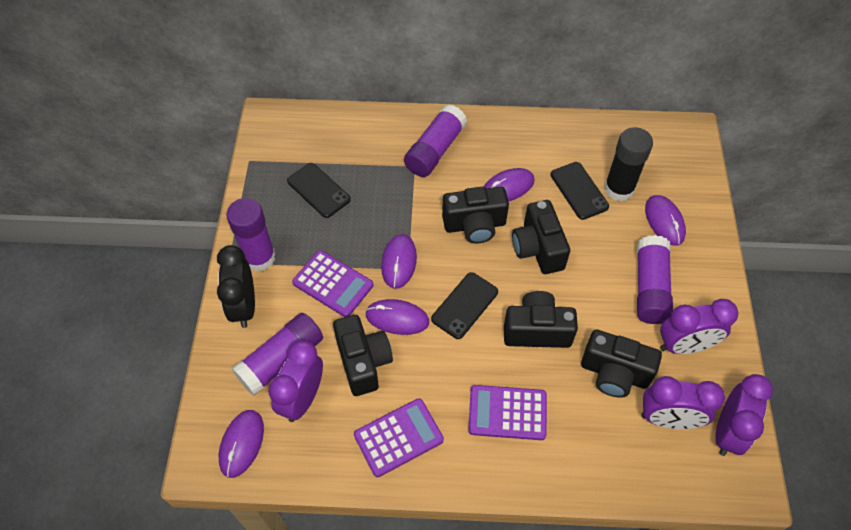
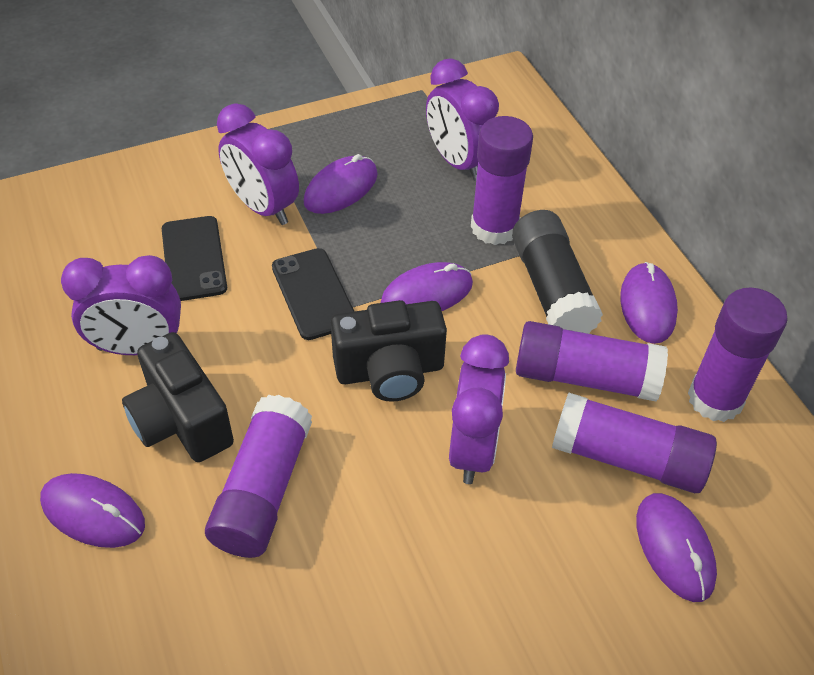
black camera: [333,315,393,396] [442,187,509,244] [504,291,578,348] [512,200,570,274] [581,330,662,398] = 5 -> [122,332,234,462] [331,300,447,402] = 2
black clock: [217,245,255,328] = 1 -> none = 0
black phone: [287,163,351,218] [431,272,498,339] [551,162,609,220] = 3 -> [162,216,227,301] [272,248,355,340] = 2
purple calculator: [292,250,373,317] [354,398,444,477] [468,385,547,440] = 3 -> none = 0
purple glue stick: [226,198,276,271] [232,313,323,396] [404,104,467,177] [637,235,673,324] = 4 -> [205,395,312,558] [471,116,533,245] [516,321,668,402] [552,393,717,493] [688,288,788,422] = 5

